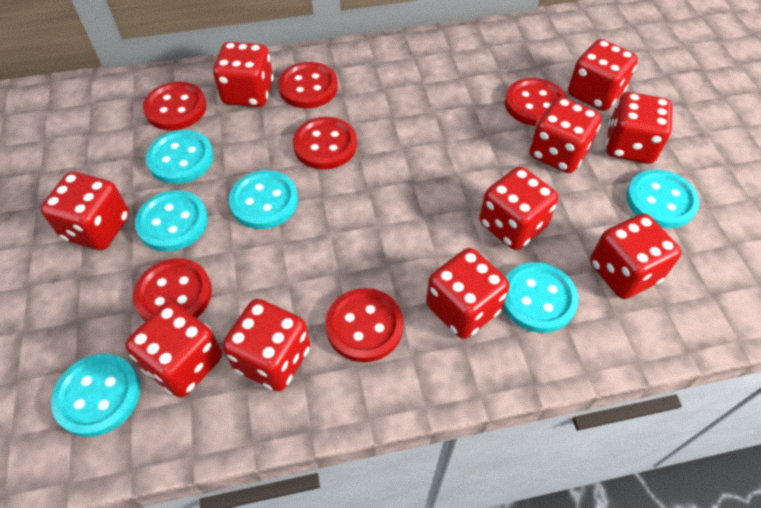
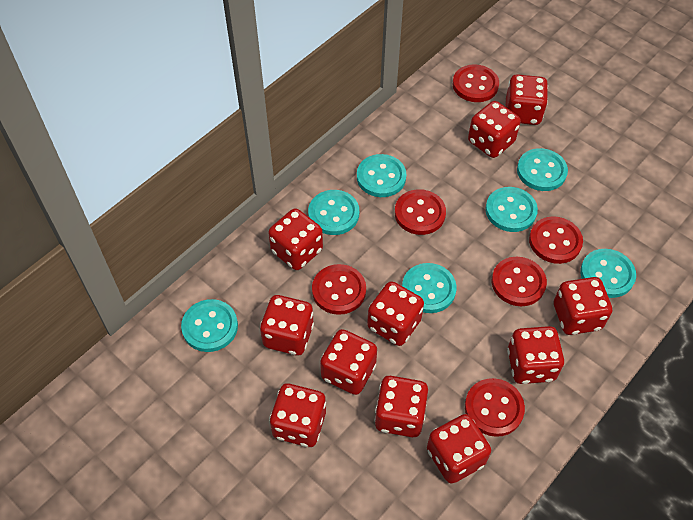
red dice: [40,172,129,250] [125,302,222,397] [213,42,274,107] [222,299,310,391] [426,248,509,339] [480,167,558,250] [530,97,602,173] [568,39,638,111] [590,214,681,299] [606,92,672,164] = 10 -> [260,295,314,355] [268,208,323,270] [270,383,326,447] [320,329,377,395] [367,281,424,346] [375,376,428,437] [427,414,491,484] [468,101,521,158] [505,74,548,125] [507,326,564,384] [554,277,612,335] = 11
turquoise button: [51,354,141,437] [135,190,208,252] [146,130,214,184] [229,170,298,229] [503,262,578,333] [626,170,699,228] = 6 -> [181,299,238,352] [308,190,359,235] [357,154,407,197] [402,263,456,313] [485,187,538,232] [517,148,568,191] [580,249,636,298] = 7

